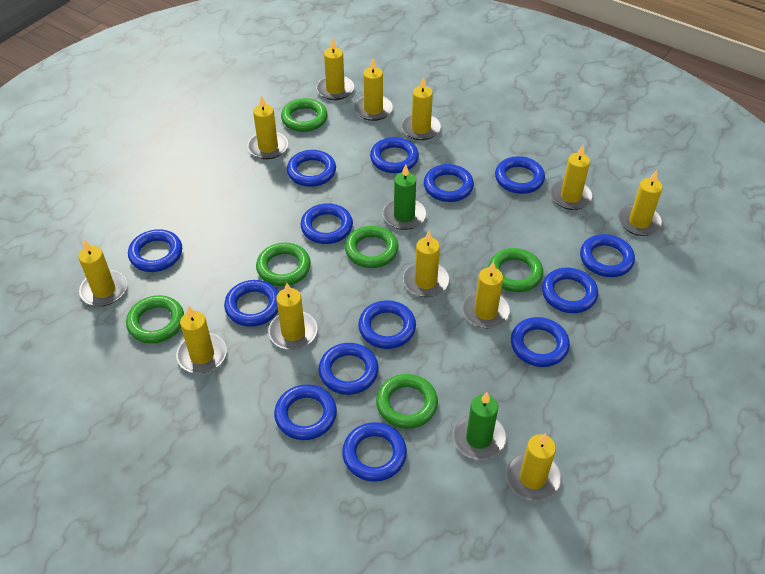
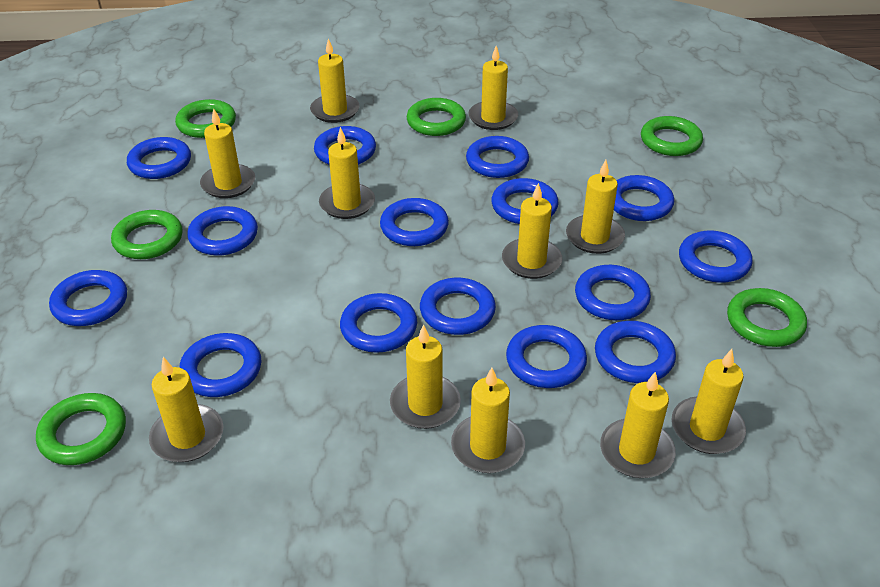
blue ring: [128,229,182,272] [224,280,279,327] [274,384,337,440] [287,150,336,187] [300,203,353,244] [318,343,379,395] [342,422,407,482] [358,300,416,349] [370,137,419,173] [424,164,474,202] [495,156,545,194] [511,317,570,367] [542,268,598,313] [580,234,635,277] = 14 -> [49,270,127,326] [127,137,191,179] [179,333,261,397] [187,206,258,256] [314,126,376,165] [340,293,417,353] [380,198,449,246] [420,278,496,335] [466,136,529,178] [491,178,559,224] [506,325,587,388] [575,265,651,320] [595,321,676,383] [614,175,674,221] [679,231,753,283] = 15
green candle: [383,164,426,230] [453,392,507,460] = 2 -> none = 0
yellow candle: [78,239,127,306] [176,306,227,373] [248,95,288,159] [269,283,317,350] [316,38,354,100] [354,59,393,121] [401,77,441,140] [403,231,449,297] [462,261,510,328] [506,433,562,501] [550,145,593,210] [618,170,663,236] = 12 -> [149,357,223,462] [200,108,255,198] [310,38,360,123] [319,127,375,219] [390,324,461,429] [451,368,525,473] [468,46,518,130] [502,183,562,279] [566,160,625,254] [600,372,676,478] [672,349,746,454] = 11

